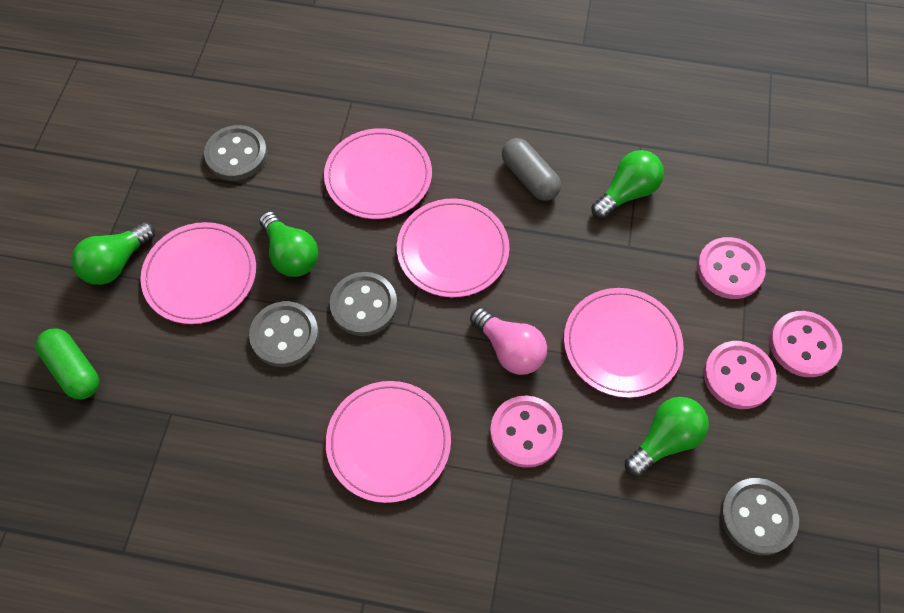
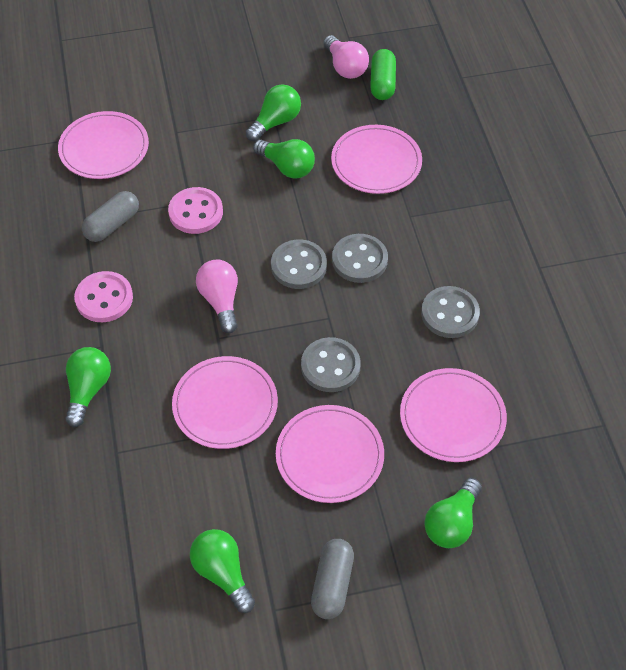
green light bulb: [72,222,155,285] [259,211,318,277] [591,150,664,219] [625,397,709,476] = 4 -> [66,347,111,427] [190,529,255,613] [246,84,301,142] [253,139,315,179] [424,478,482,548] = 5
grey capsule: [502,138,561,201] = 1 -> [82,191,139,242] [311,539,354,619] = 2
pink button: [490,395,563,468] [697,237,766,299] [703,341,777,409] [769,311,842,377] = 4 -> [74,271,133,322] [168,187,223,234] = 2
pink light bulb: [470,307,547,375] = 1 -> [196,260,238,333] [324,35,369,79] = 2

